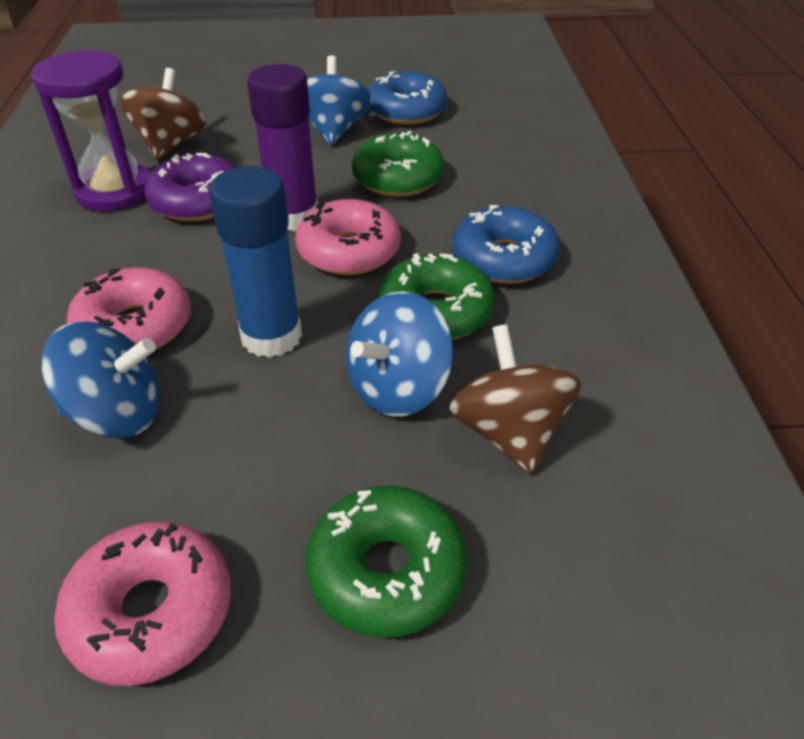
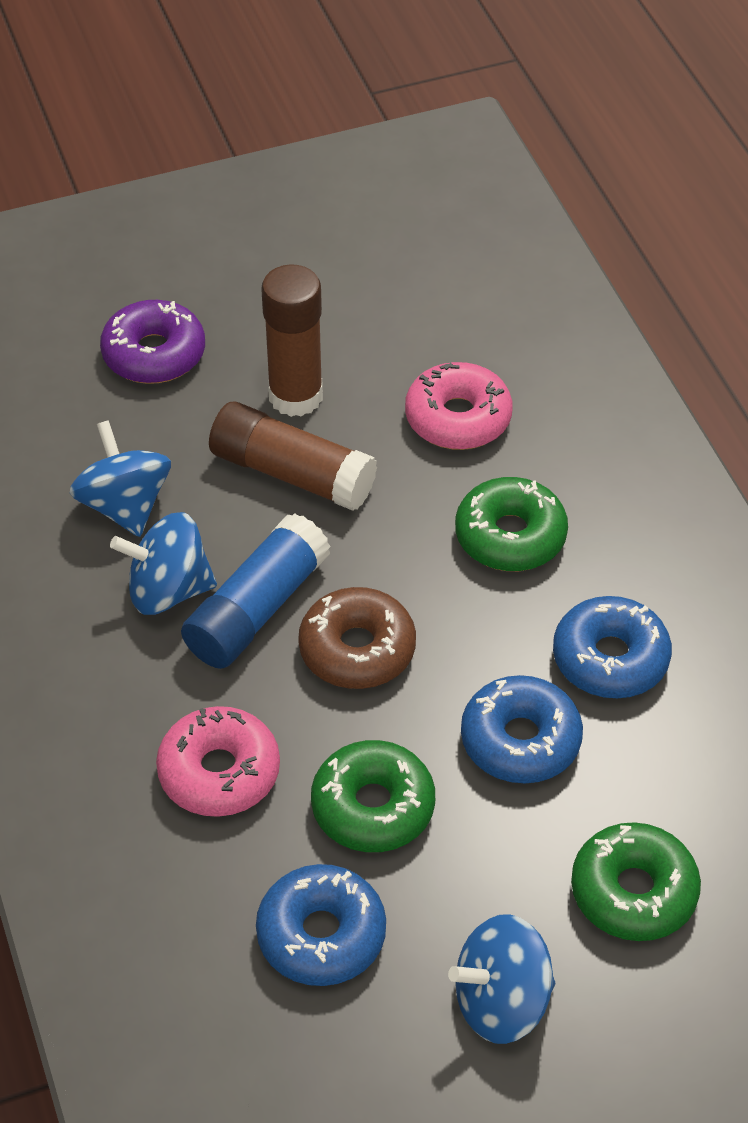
blue donut: [368,71,447,125] [452,205,560,284] = 2 -> [256,864,386,986] [461,675,583,783] [553,596,672,698] = 3
brown donut: none = 0 -> [298,587,416,689] = 1
brown glue stick: none = 0 -> [209,402,377,511] [261,265,323,417] = 2
brown spinning top: [120,68,206,160] [449,324,581,474] = 2 -> none = 0
pink donut: [54,521,231,686] [67,267,191,350] [295,199,401,275] = 3 -> [156,706,280,817] [405,362,513,450] = 2
purple glue stick: [247,64,318,231] = 1 -> none = 0
purple hourglass: [31,49,150,211] = 1 -> none = 0

